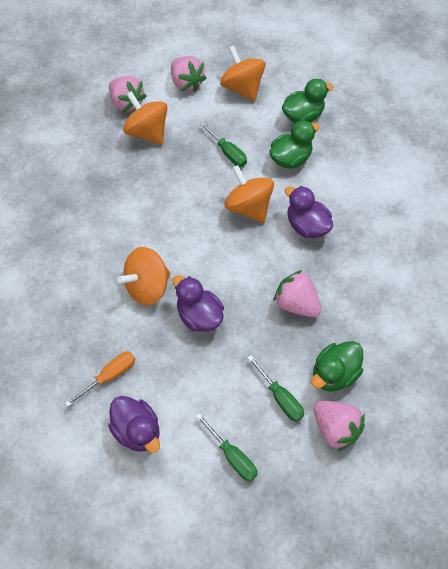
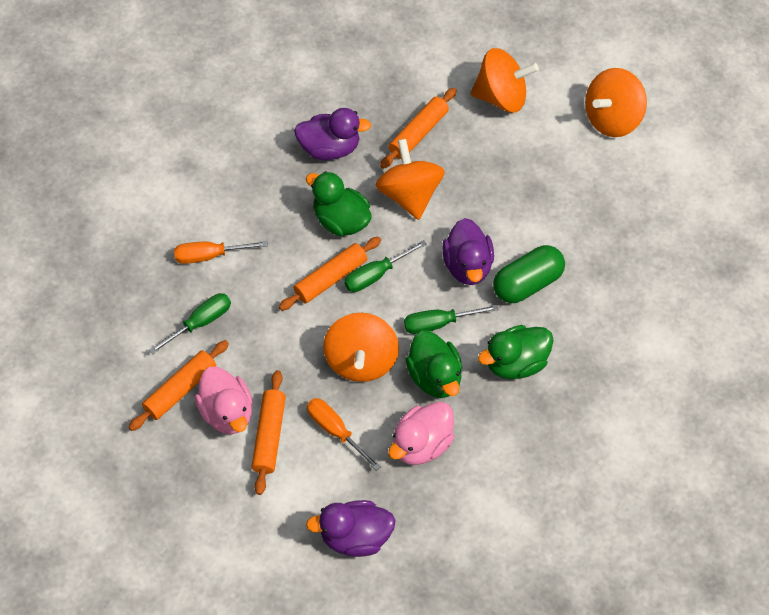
green capsule: none = 0 -> [493,245,565,303] = 1
orange rolling pin: none = 0 -> [128,340,229,431] [252,370,286,495] [279,237,381,311] [380,88,456,169] = 4
orange screwdriver: [65,351,135,407] = 1 -> [174,241,268,264] [307,398,381,471] = 2
pink duck: none = 0 -> [195,366,252,434] [388,402,455,465] = 2
pink strawberry: [109,76,147,112] [171,56,206,92] [273,270,321,317] [314,401,365,452] = 4 -> none = 0

